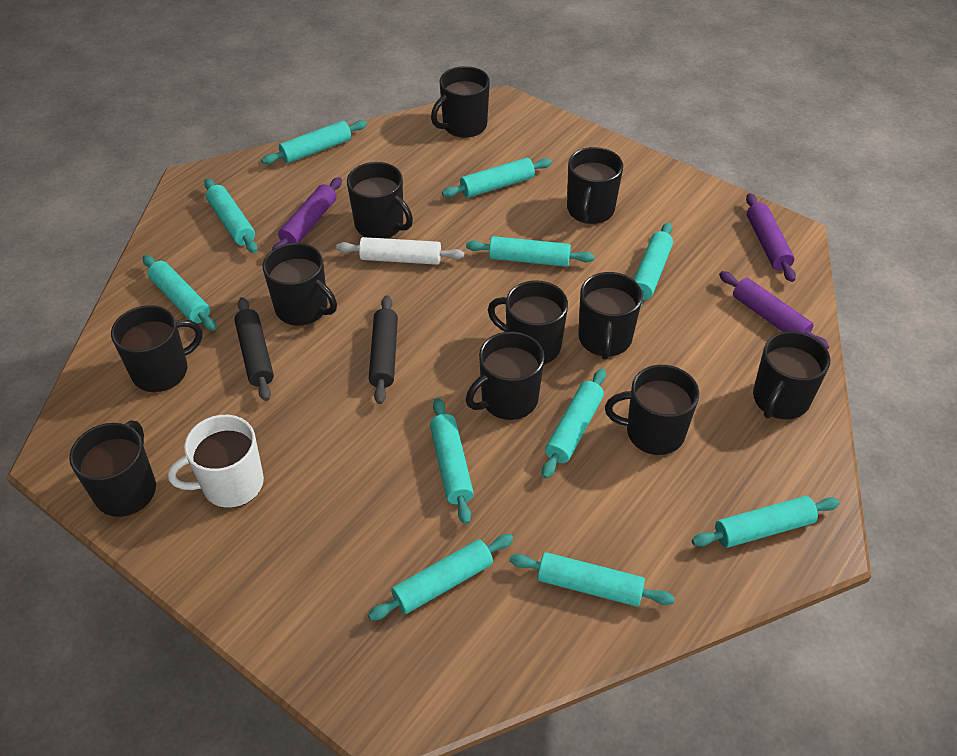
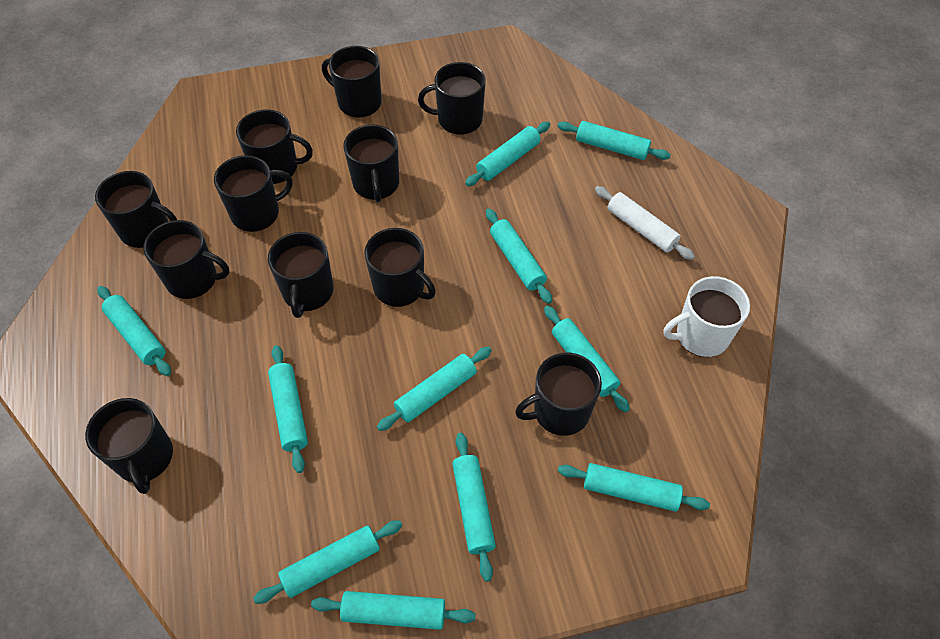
black rolling pin: [234,297,274,401] [369,295,398,404] = 2 -> none = 0
purple rolling pin: [272,177,342,250] [719,271,829,350] [746,193,796,282] = 3 -> none = 0

